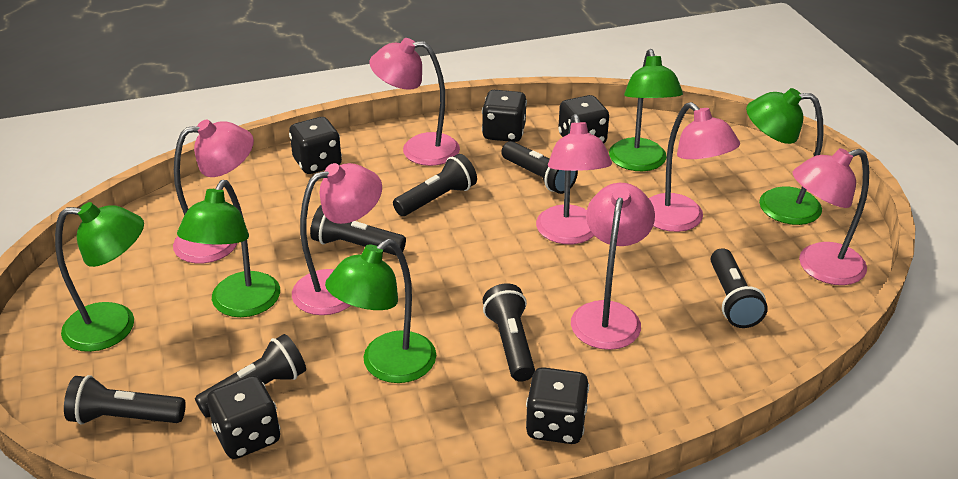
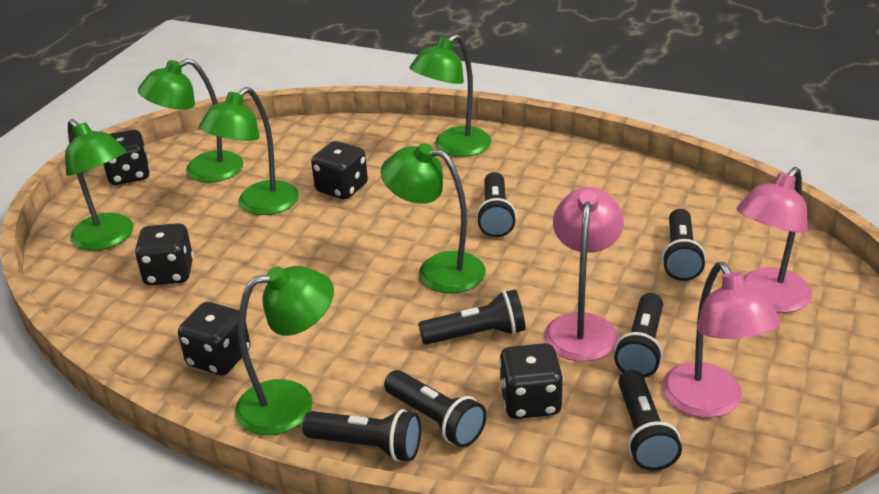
green lamp: [55,202,144,352] [177,180,280,317] [325,239,436,383] [609,49,683,171] [746,88,824,225] = 5 -> [65,119,134,251] [138,59,243,183] [199,87,299,215] [235,266,334,435] [381,143,486,294] [410,34,491,157] = 6
pink lamp: [173,120,254,263] [292,163,382,315] [369,38,460,166] [536,114,612,244] [571,183,655,350] [649,102,740,232] [792,148,869,285] = 7 -> [544,187,624,362] [662,262,780,418] [737,167,812,313] = 3

